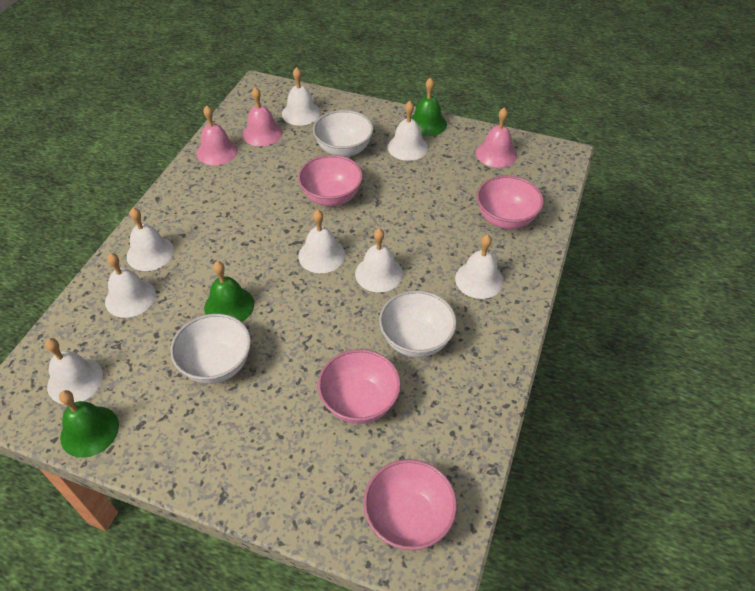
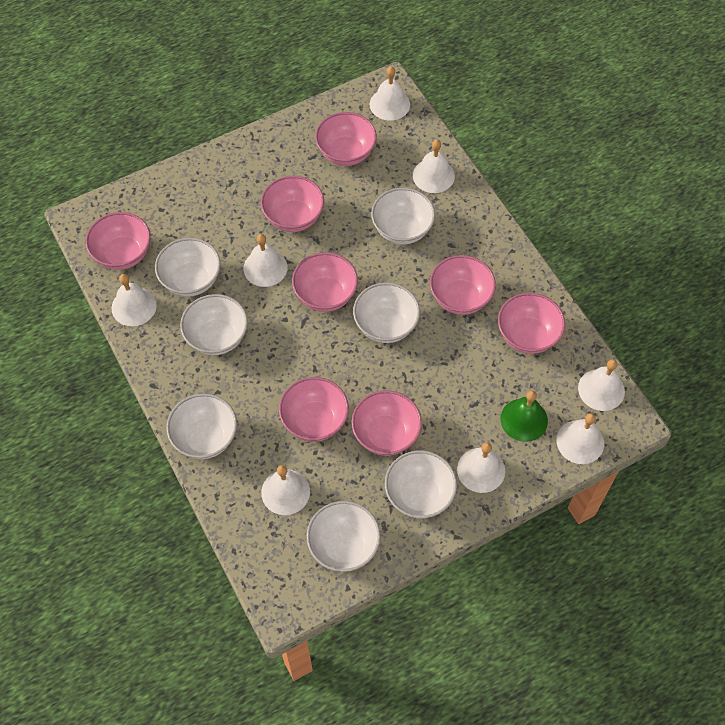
green bell: [59,390,119,458] [204,261,254,322] [411,77,447,136] = 3 -> [500,391,548,442] = 1
pink bell: [197,105,238,165] [243,87,283,146] [476,107,517,168] = 3 -> none = 0
pink bowl: [298,155,363,207] [318,349,401,424] [363,459,457,550] [476,176,544,229] = 4 -> [86,212,151,270] [261,176,324,232] [279,377,349,442] [292,252,358,312] [315,112,377,166] [351,390,422,456] [430,255,496,315] [498,293,565,354] = 8
white bowl: [170,314,251,384] [313,110,373,157] [379,290,457,358] = 3 -> [155,238,221,297] [166,394,237,459] [180,294,248,355] [306,501,380,572] [353,282,420,343] [371,188,435,245] [385,450,457,518] = 7

